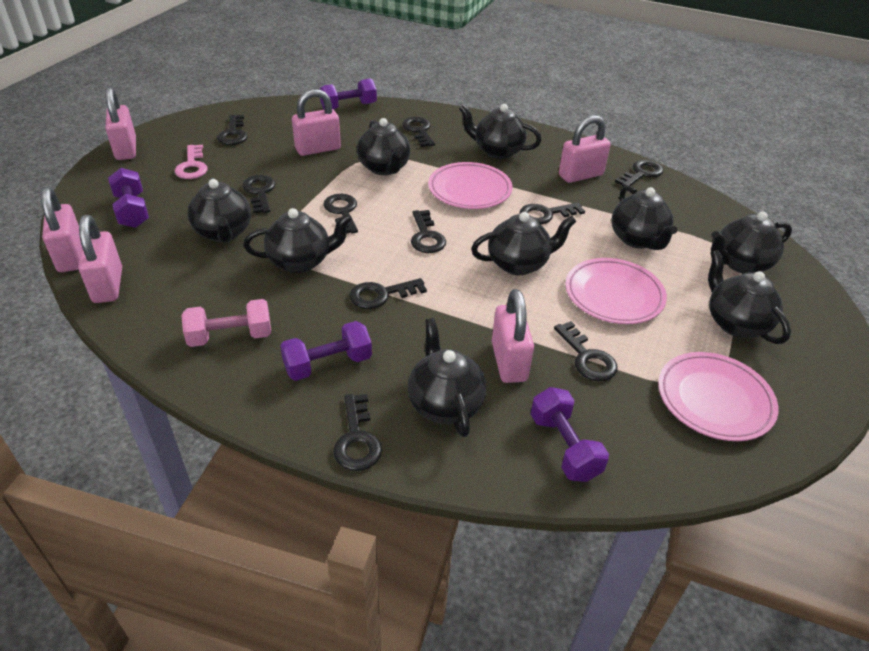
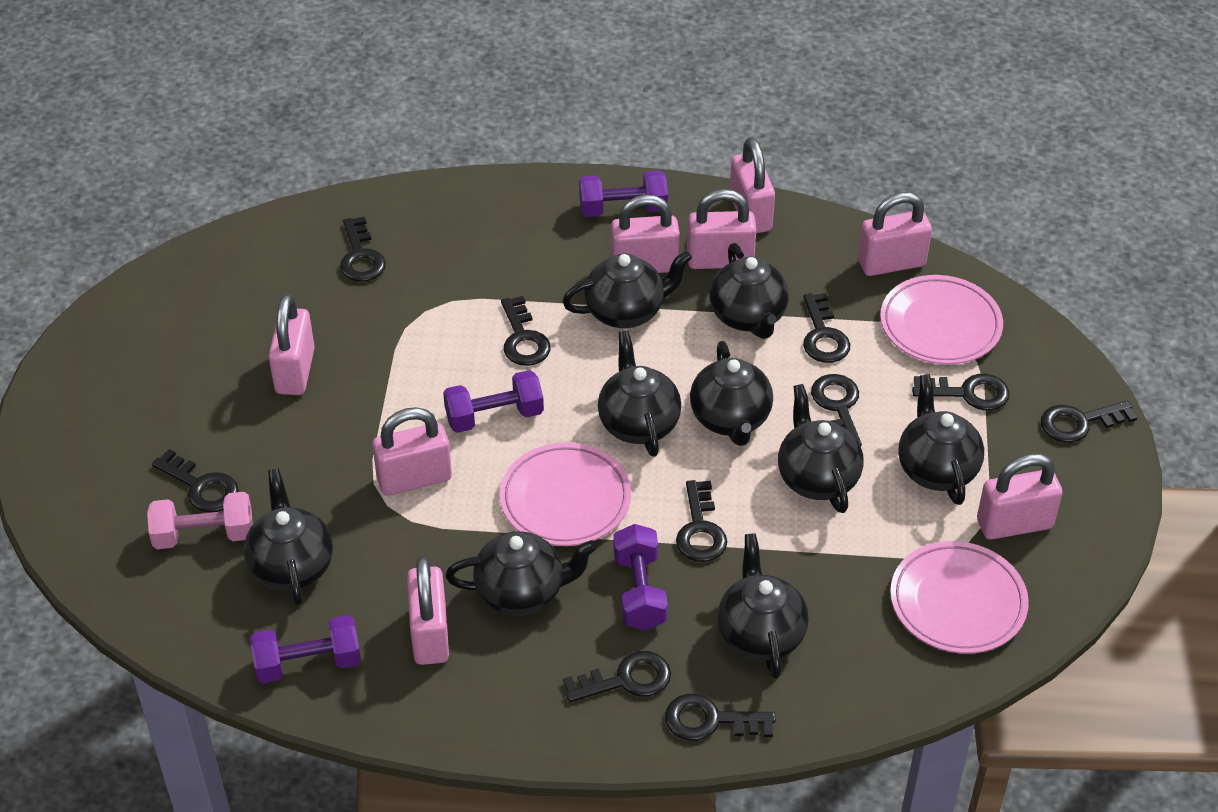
pink key: [175,145,208,179] = 1 -> none = 0
pink padlock: [41,187,82,272] [78,215,122,303] [105,87,136,160] [292,89,341,156] [492,289,534,383] [559,115,611,183] = 6 -> [268,294,315,395] [372,407,452,496] [407,556,449,665] [611,194,680,273] [687,189,756,269] [730,137,775,233] [858,192,932,276] [977,453,1062,539] = 8

